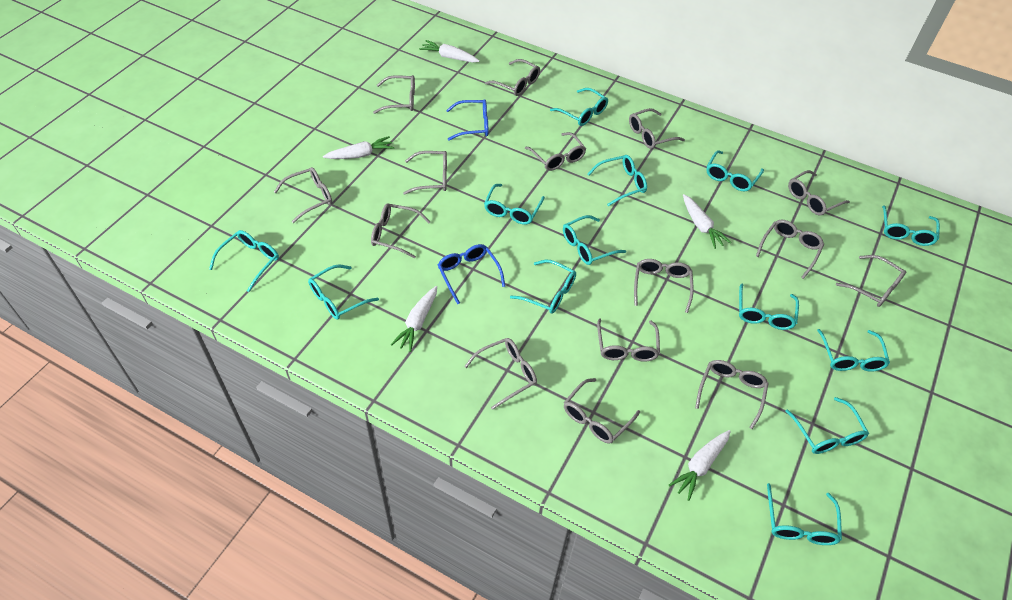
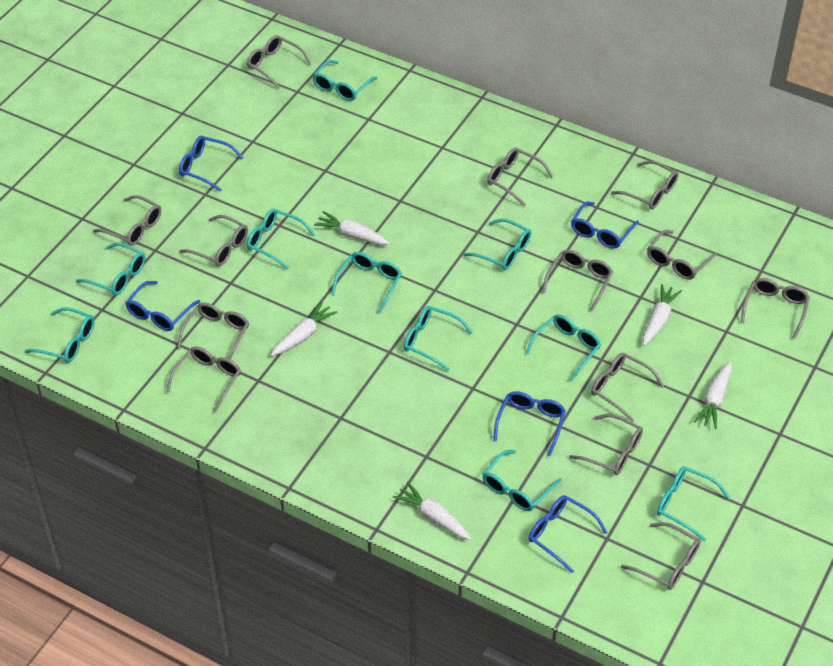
blue glasses: [438,244,505,304] [446,99,488,141] = 2 -> [125,281,200,331] [179,136,243,192] [493,391,566,456] [528,495,608,573] [571,202,639,249] = 5
grey glasses: [274,167,333,223] [371,203,430,258] [373,75,415,114] [403,151,447,195] [464,338,537,410] [485,59,540,96] [525,132,586,171] [564,378,640,444] [597,319,660,362] [629,108,685,149] [634,259,694,313] [695,360,769,429] [756,220,824,279] [788,170,850,215] [836,255,906,307] = 15 -> [93,195,161,246] [166,346,241,413] [177,303,249,359] [179,215,248,266] [247,35,312,89] [487,148,553,207] [542,250,613,311] [569,414,643,475] [591,353,664,422] [611,160,678,209] [621,522,700,590] [647,230,717,280] [741,278,810,339] = 13
turquoise glasses: [209,230,279,292] [308,264,379,320] [484,184,545,225] [510,260,576,314] [550,88,608,126] [563,215,626,265] [587,155,647,206] [706,150,764,191] [739,283,799,330] [767,483,842,545] [785,397,869,454] [817,329,890,372] [882,205,940,246] = 13 -> [25,307,95,363] [76,243,145,295] [247,209,315,269] [312,60,378,101] [331,252,402,313] [404,306,473,371] [463,219,531,270] [483,450,562,511] [525,314,601,381] [657,466,730,541] = 10

